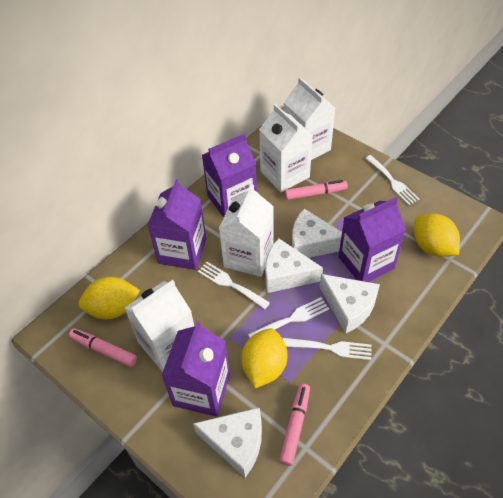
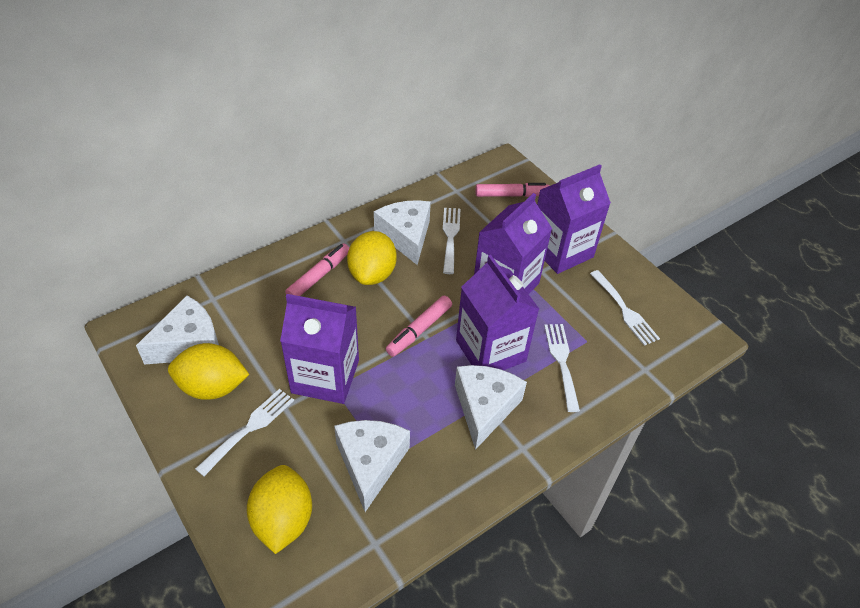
white carton: [125,280,194,372] [219,184,274,277] [259,104,313,192] [284,77,335,160] = 4 -> none = 0

